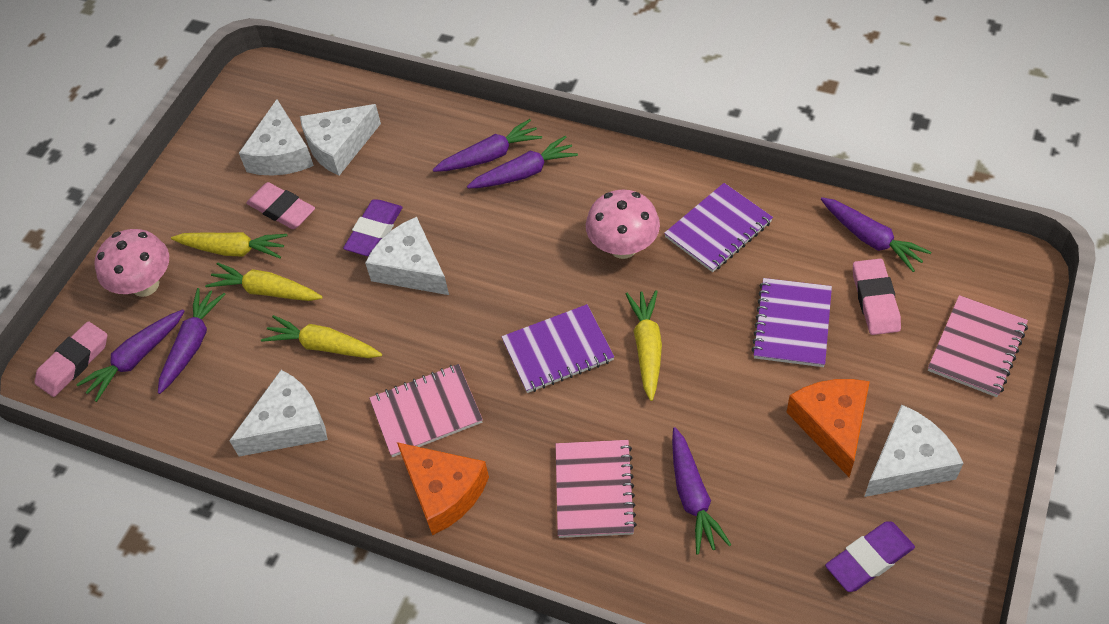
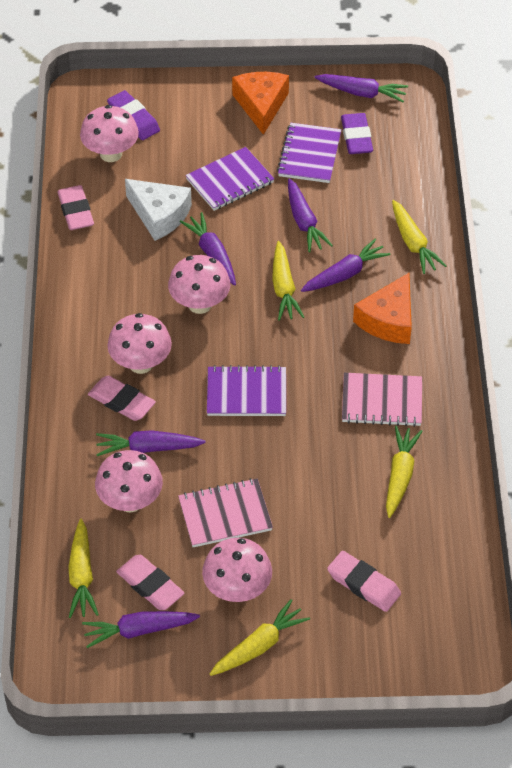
pink eraser: [35,321,107,397] [246,182,315,229] [853,259,901,335] = 3 -> [57,185,94,230] [88,375,156,421] [116,555,185,610] [327,551,401,612] = 4
pink mushroom: [95,229,169,297] [586,190,660,259] = 2 -> [80,105,139,162] [95,450,163,512] [107,313,172,374] [168,255,230,314] [202,538,272,602] = 5
pink notebook: [369,364,483,457] [556,440,637,538] [928,295,1028,397] = 3 -> [178,478,273,547] [342,373,422,427] = 2
white cheese: [229,370,328,457] [239,99,314,176] [300,104,381,176] [365,217,449,295] [864,404,964,497] = 5 -> [125,179,192,241] = 1
yellow carrot: [171,232,287,258] [205,262,323,301] [261,315,382,358] [626,290,662,401] = 4 -> [68,519,99,618] [210,599,310,676] [272,241,304,321] [386,426,423,518] [392,200,447,274] = 5

